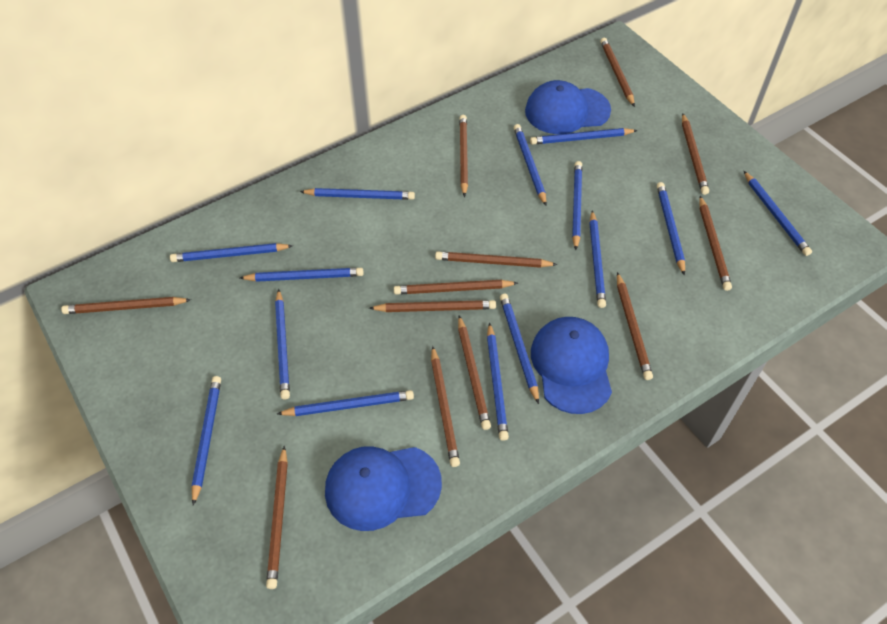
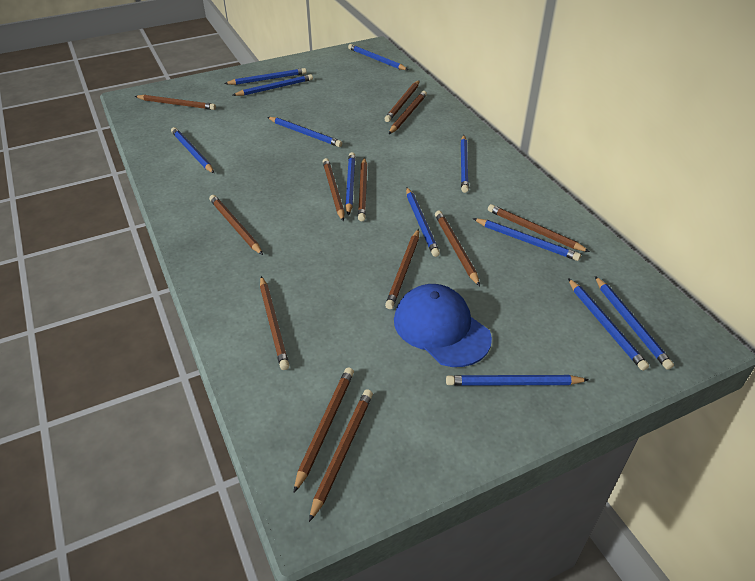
blue cap: [325,446,442,531] [525,80,611,134] [531,317,612,414] = 3 -> [394,284,492,367] = 1
blue pencil: [170,243,293,262] [192,376,221,506] [240,268,364,282] [275,289,290,399] [277,390,414,416] [300,188,415,200] [487,322,509,441] [500,294,539,404] [514,124,547,206] [530,128,638,145] [572,161,582,250] [589,210,606,308] [657,182,685,276] [744,171,812,256] = 14 -> [171,127,214,173] [224,68,307,85] [233,74,313,96] [268,117,342,147] [345,152,355,216] [348,44,408,70] [406,187,440,257] [446,375,589,386] [461,135,469,193] [473,218,581,261] [568,278,649,371] [595,276,674,370] = 12

